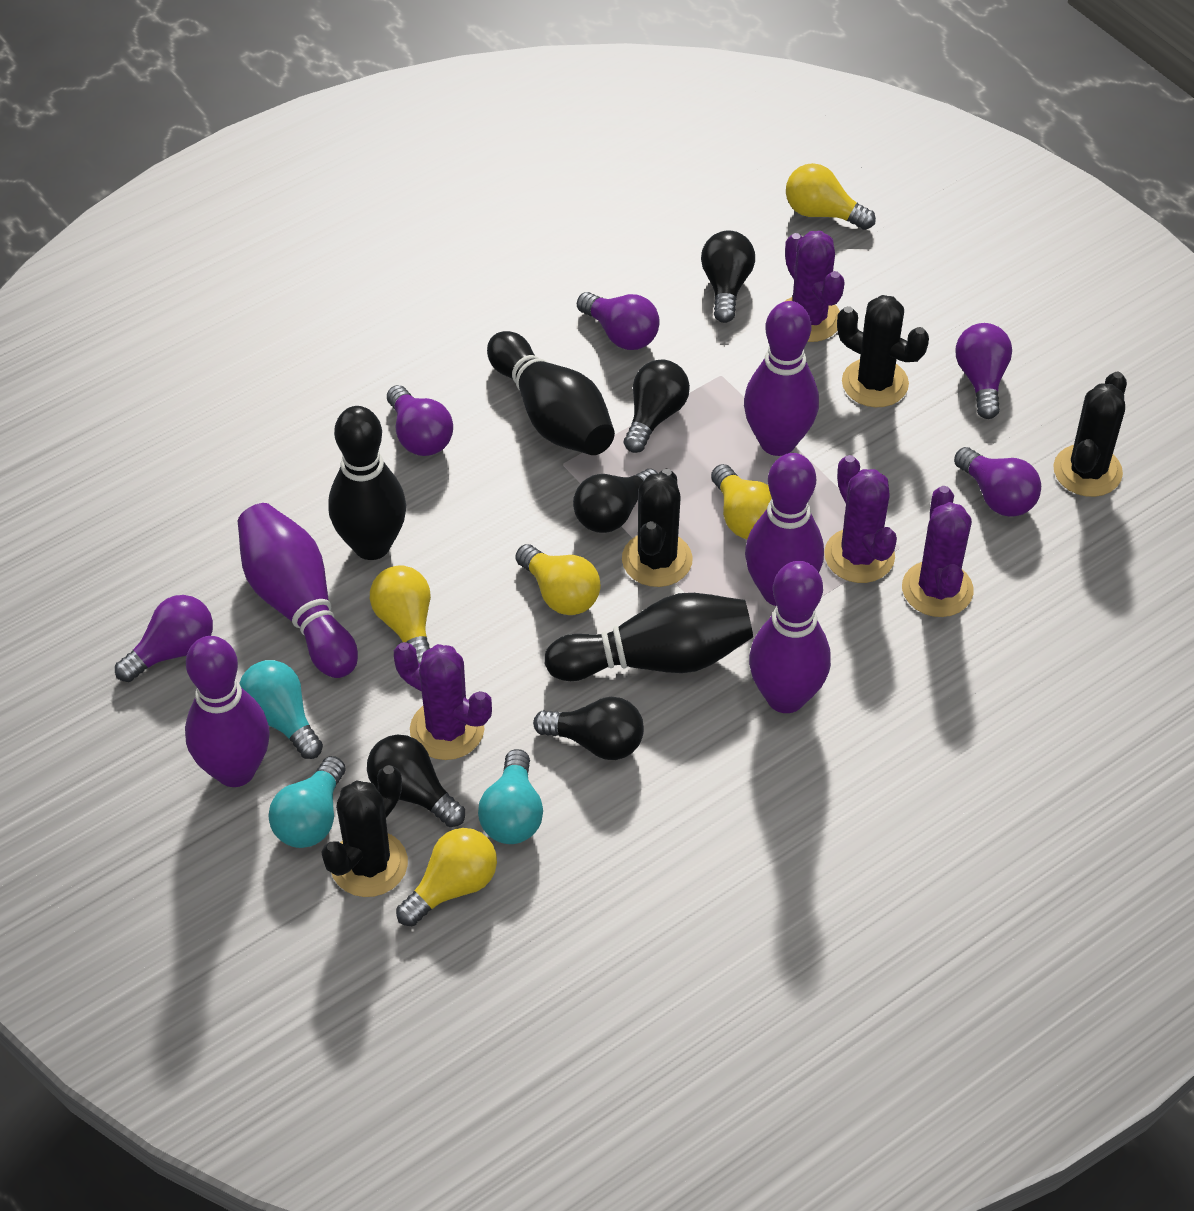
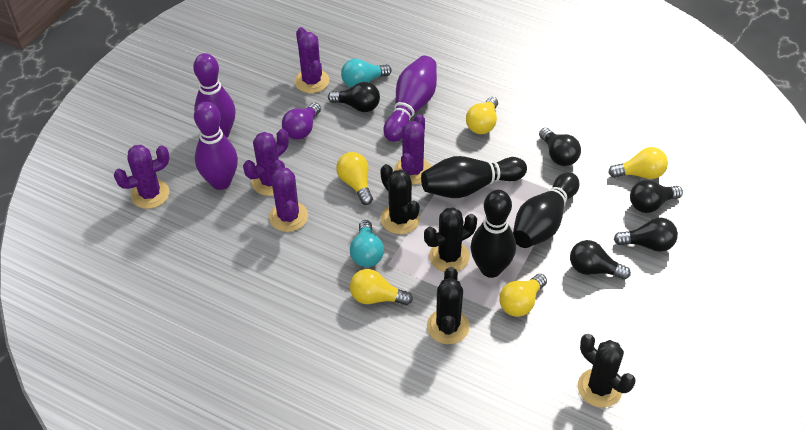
purple bowling pin: [185,636,270,787] [238,503,358,678] [744,301,819,456] [745,453,824,606] [749,561,831,713] = 5 -> [193,53,236,138] [194,102,238,190] [383,56,437,142] = 3
purple cactus: [394,642,492,760] [784,231,845,342] [824,455,897,583] [902,486,973,617] = 4 -> [114,145,170,209] [243,129,289,196] [269,160,308,232] [294,27,329,93] [394,114,431,185] = 5
purple light bulb: [115,595,213,682] [387,385,453,456] [577,292,660,350] [954,447,1041,517] [956,323,1012,419] = 5 -> [282,103,321,140] = 1
turquoise light bulb: [239,660,323,759] [268,756,346,848] [478,749,543,844] = 3 -> [341,59,392,88] [350,220,384,267] = 2

